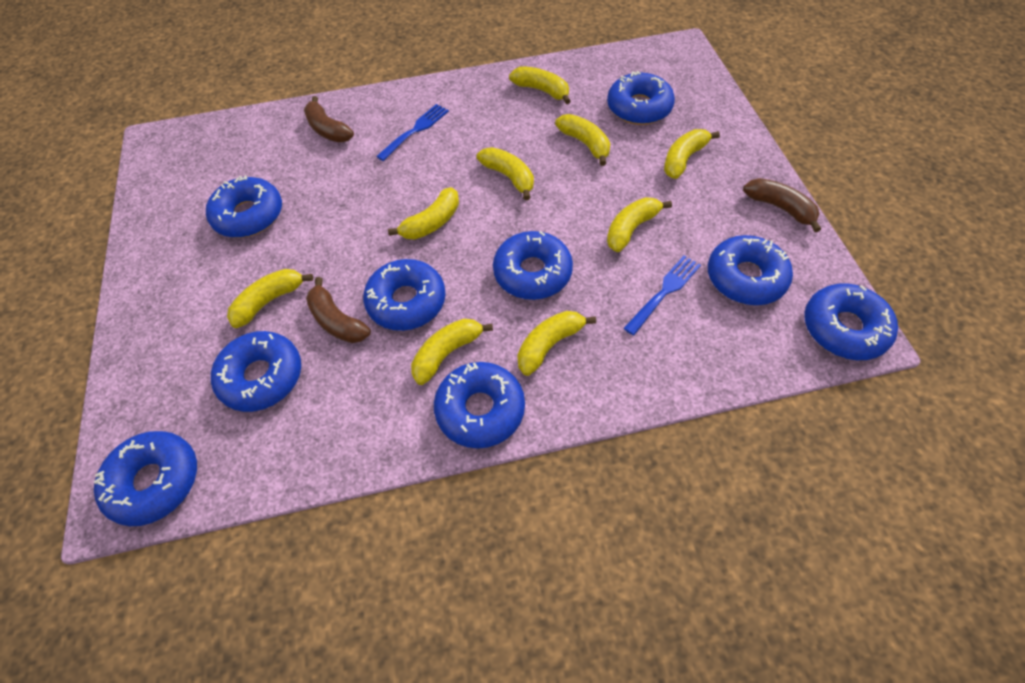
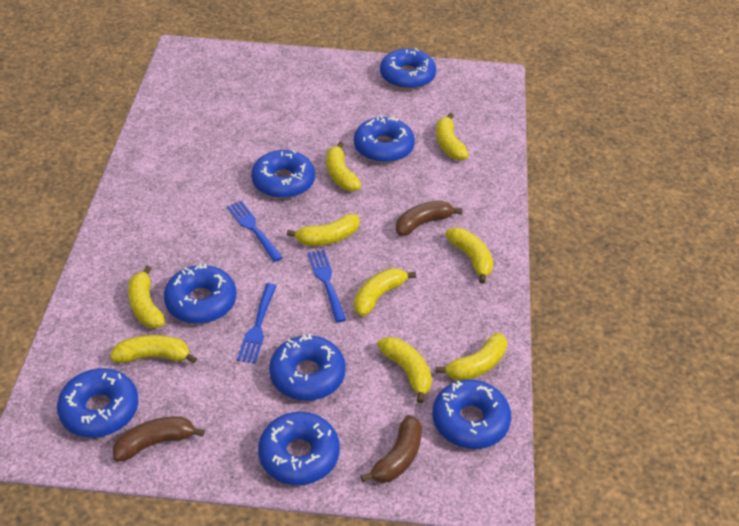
blue donut: [94,431,197,526] [206,175,282,238] [211,331,301,412] [363,259,446,331] [434,362,525,448] [493,231,573,300] [607,71,675,125] [708,235,793,305] [804,283,898,360] = 9 -> [57,368,139,438] [164,263,236,324] [251,150,315,199] [258,412,340,485] [269,334,346,401] [354,116,415,163] [380,48,436,89] [433,379,511,449] = 8
blue fork: [376,104,449,161] [623,255,701,335] = 2 -> [227,201,283,262] [237,283,277,364] [308,250,346,322] = 3

